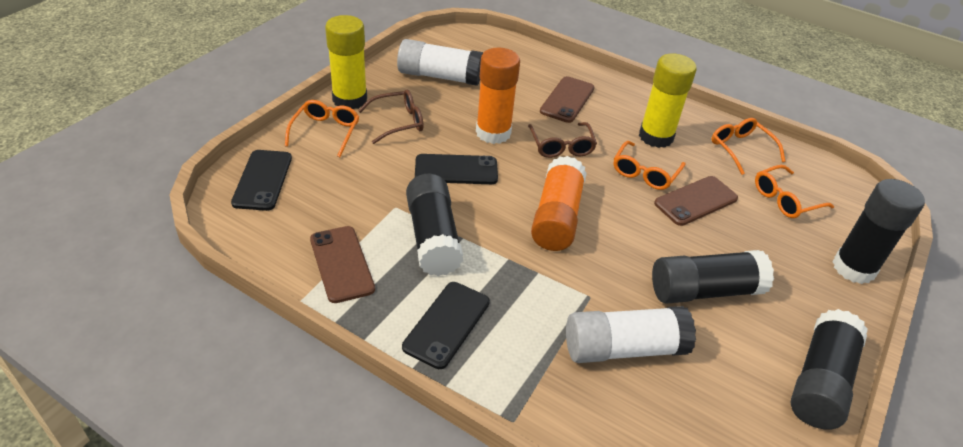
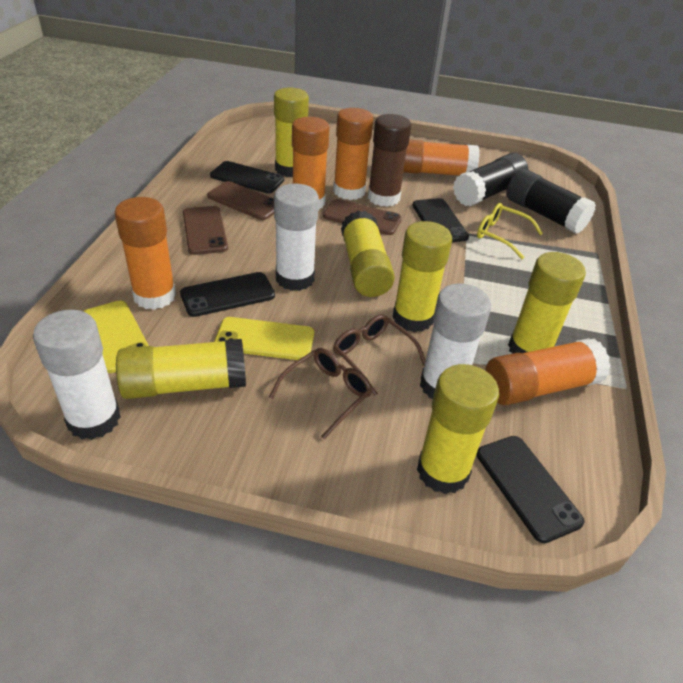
black glue stick: [406,174,463,276] [652,250,774,304] [790,309,868,429] [832,179,925,284] = 4 -> [453,153,528,206] [506,169,596,234] = 2
black phone: [231,150,292,211] [402,282,490,369] [415,154,498,184] = 3 -> [180,272,275,317] [210,161,284,193] [412,198,469,242] [477,436,584,543] = 4
brown glue stick: none = 0 -> [368,114,411,207] = 1
orange glasses: [285,100,359,157] [614,141,686,190] [711,118,786,175] [755,165,834,218] = 4 -> none = 0
orange glue stick: [476,47,520,144] [531,156,587,251] = 2 -> [115,197,176,310] [292,117,329,210] [333,108,373,200] [403,140,480,176] [485,338,611,405] = 5
white glue stick: [397,39,483,86] [566,306,696,363] = 2 -> [33,310,121,440] [274,183,319,291] [420,283,491,399] = 3
yellow glasses: none = 0 -> [477,203,543,259] = 1
yellow glue stick: [325,15,367,109] [639,54,697,148] = 2 -> [116,339,246,399] [274,88,309,177] [341,211,395,297] [393,221,452,332] [417,364,499,494] [508,252,586,354] = 6
yellow phone: none = 0 -> [83,300,149,373] [214,317,314,360] = 2

